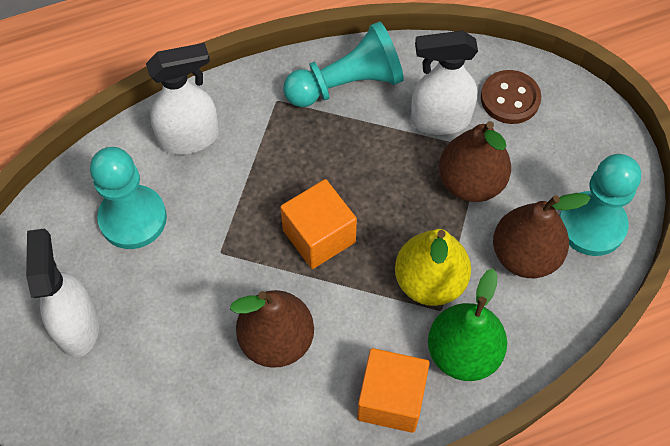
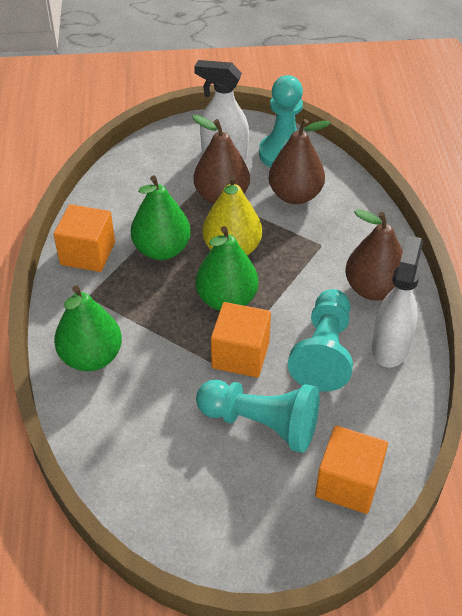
brown button: [481,70,541,124] = 1 -> none = 0
green pear: [428,269,507,381] = 1 -> [54,285,122,371] [131,175,191,260] [196,226,258,311] = 3
orange cube: [280,179,357,269] [357,348,430,433] = 2 -> [54,204,115,272] [211,302,271,377] [315,426,388,514] = 3
white spray bottle: [26,228,99,357] [146,43,219,155] [411,31,478,135] = 3 -> [194,60,249,160] [372,235,423,368] = 2

